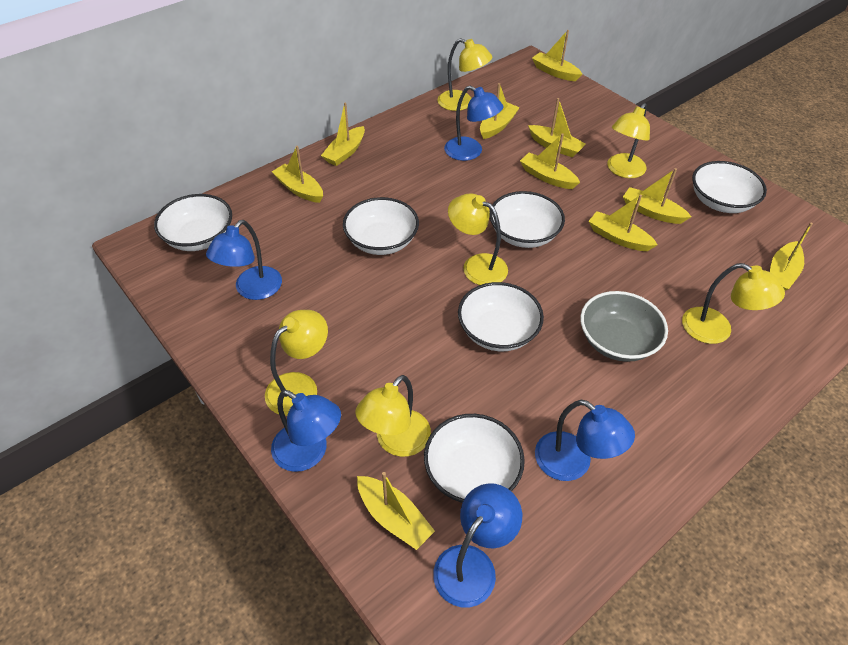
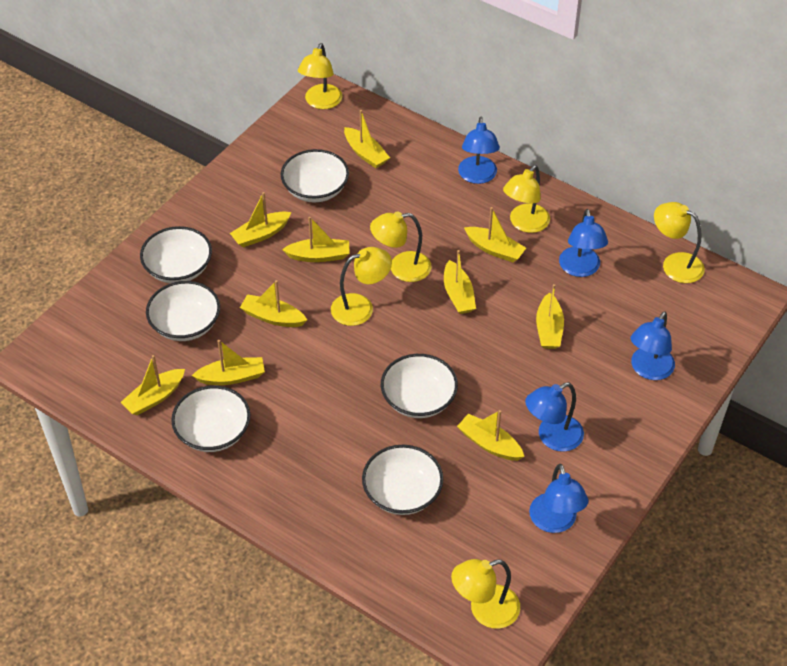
grey bowl: [580,291,668,362] = 1 -> none = 0

